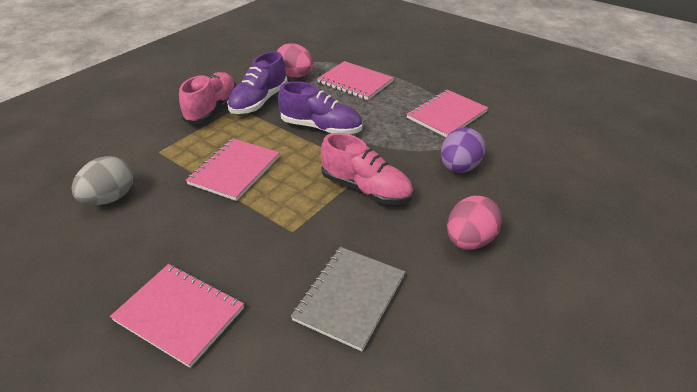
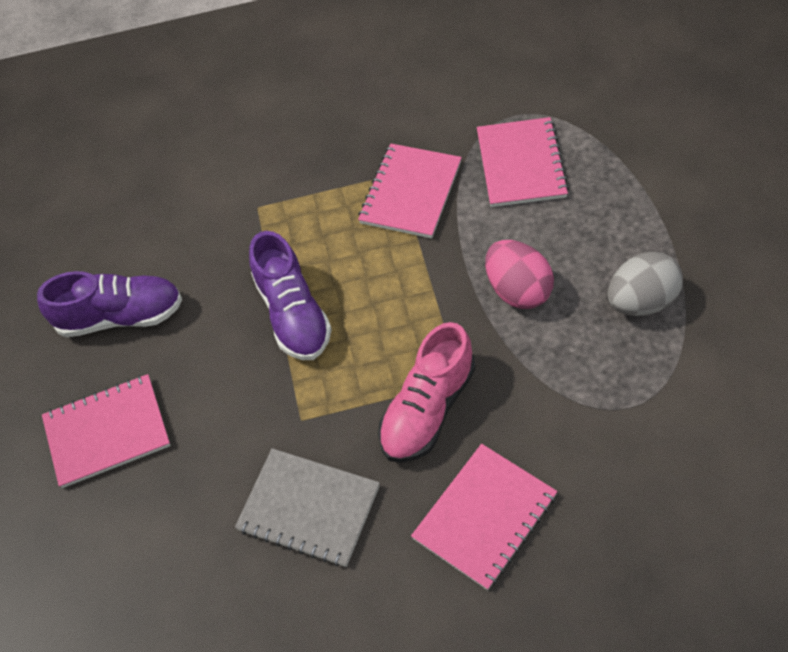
pink egg: [277,43,314,77] [447,196,502,250] = 2 -> [485,240,554,309] = 1
pink shoe: [179,72,236,125] [321,133,413,205] = 2 -> [378,322,475,463] = 1
purple egg: [441,127,486,173] = 1 -> none = 0

